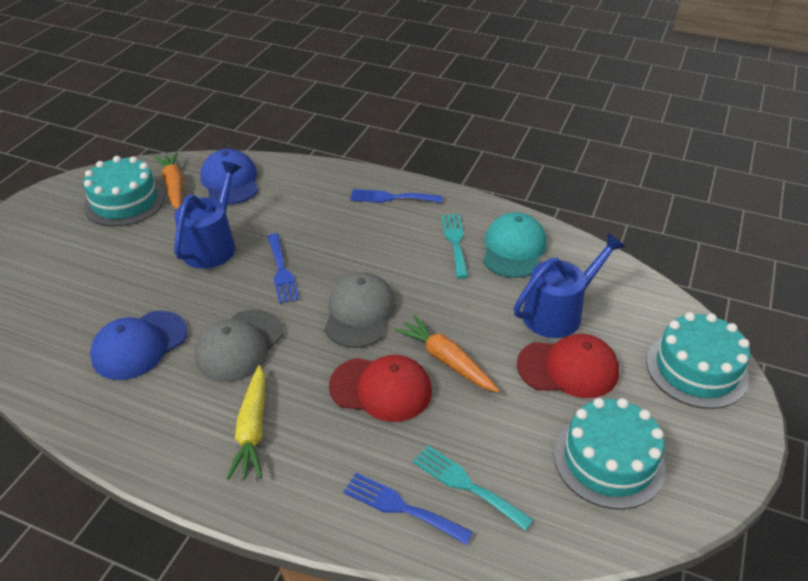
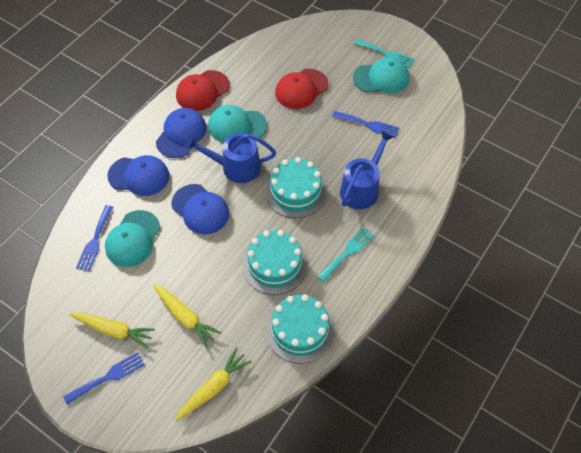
blue cap: [90,311,188,380] [201,149,258,205] = 2 -> [107,155,169,196] [156,108,207,158] [171,184,229,234] = 3
grey cap: [195,309,284,382] [324,272,396,348] = 2 -> none = 0
orange carrot: [154,152,184,210] [394,315,500,393] = 2 -> none = 0
turquoise cap: [483,212,547,278] = 1 -> [105,210,160,267] [208,105,267,142] [353,57,409,93] = 3
yellow carrot: [226,365,265,480] = 1 -> [69,312,155,348] [153,284,221,348] [175,347,252,421] = 3

